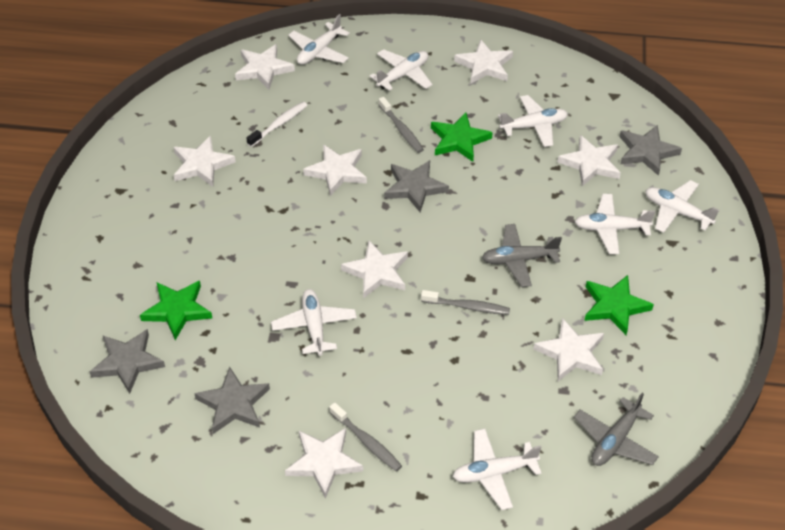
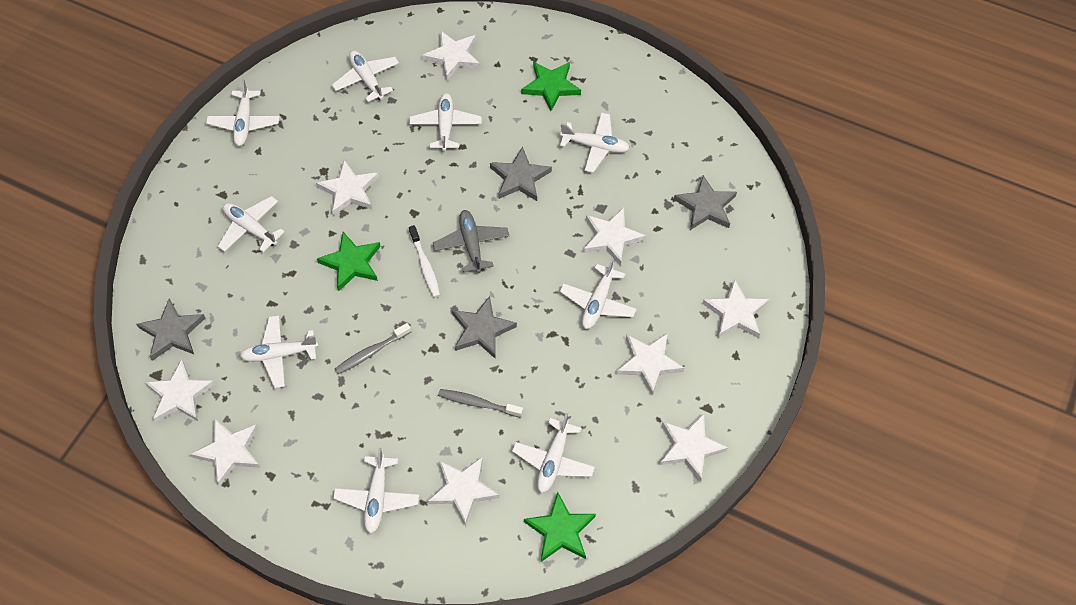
grey plane: [482,224,562,287] [574,393,659,466] = 2 -> [433,210,509,273] = 1
grey toothbrush: [329,402,402,472] [378,97,424,153] [421,290,510,315] = 3 -> [335,323,411,374] [438,389,523,418] = 2
white plane: [271,289,357,356] [288,14,350,65] [370,49,433,91] [453,429,542,510] [498,95,568,147] [575,194,655,254] [645,180,719,233] = 7 -> [206,79,280,146] [218,196,285,252] [240,315,318,388] [332,50,399,102] [333,448,419,534] [409,93,482,151] [512,413,595,493] [560,113,630,173] [560,258,636,329] = 9
white star: [173,136,236,187] [235,44,295,89] [285,428,363,499] [303,144,367,196] [341,240,408,299] [454,39,513,84] [533,318,604,381] [557,135,621,186] = 8 -> [145,359,215,423] [190,419,261,487] [316,160,379,216] [422,30,480,80] [428,456,499,526] [584,208,646,266] [616,333,684,395] [660,413,728,481] [702,279,769,338] = 9

